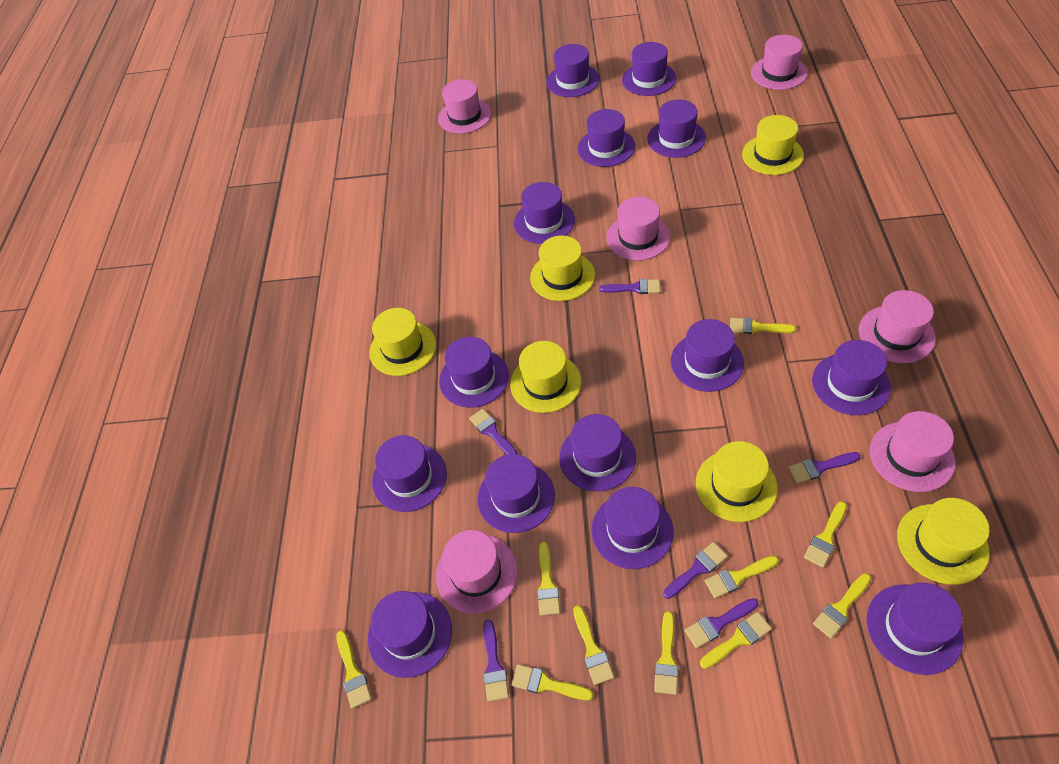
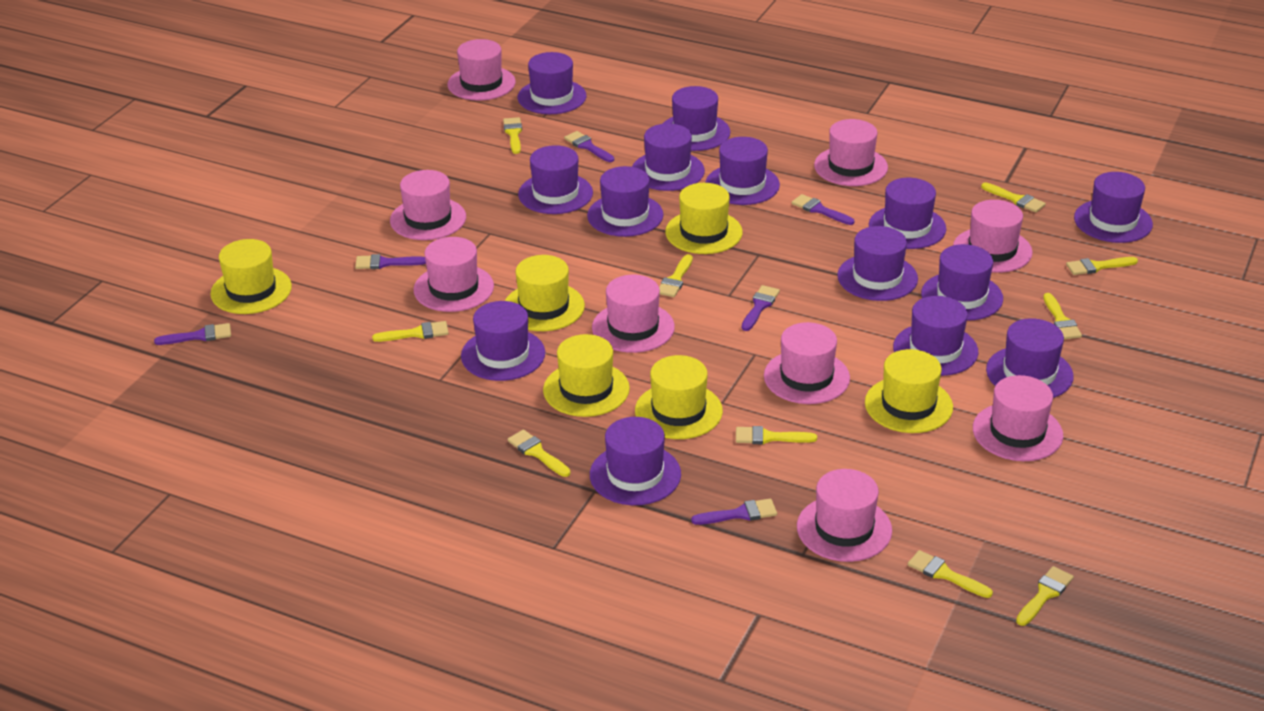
pink hat: [436,530,518,614] [438,79,492,134] [606,197,670,261] [751,35,808,90] [859,290,936,363] [870,411,955,492] = 6 -> [390,170,466,240] [413,237,494,312] [447,39,516,101] [592,275,675,353] [764,322,850,404] [797,469,892,562] [814,119,888,186] [953,200,1033,273] [973,375,1063,461] = 9

